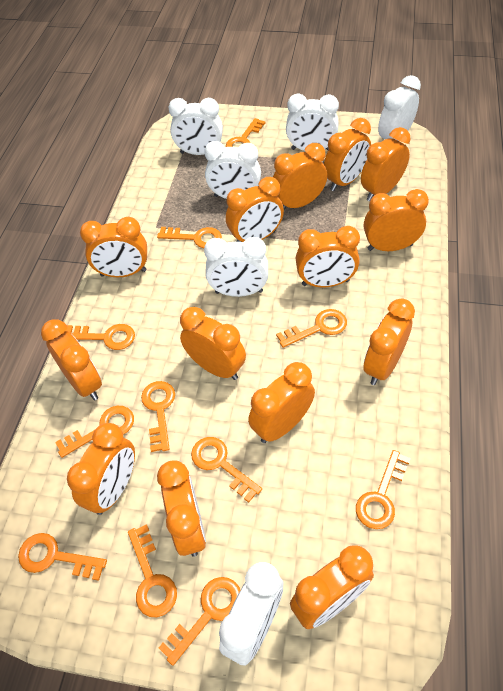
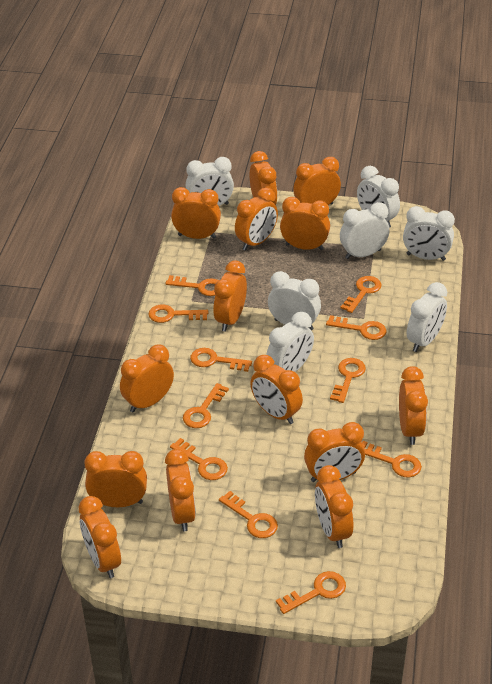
white clock: [169,98,223,155] [204,141,261,199] [204,237,268,297] [219,562,284,666] [286,93,339,151] [378,75,421,139] = 6 -> [186,157,234,206] [266,312,314,372] [268,271,321,330] [340,202,389,259] [357,166,400,228] [403,206,455,261] [407,282,447,352] = 7

